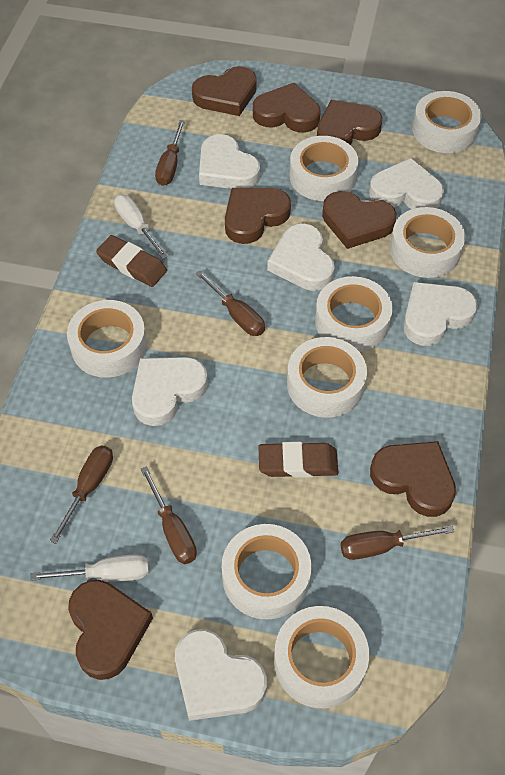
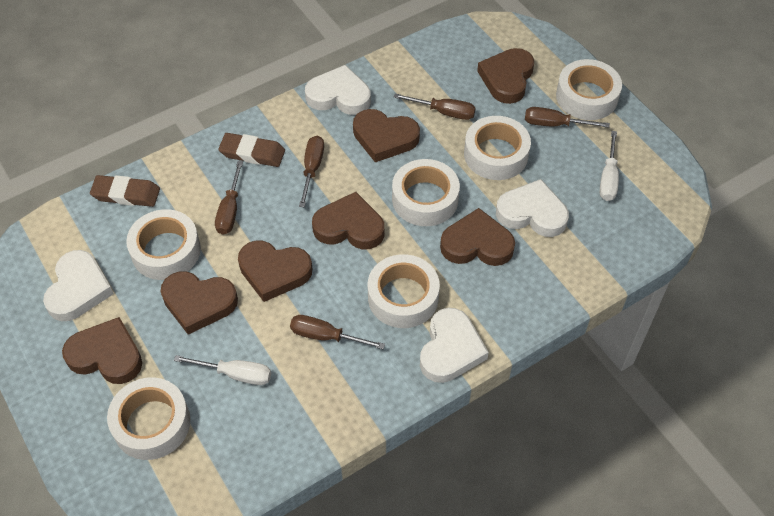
white heart: [132,357,208,426] [175,629,267,721] [199,134,260,189] [267,223,335,291] [369,158,444,209] [403,282,478,346] = 6 -> [43,250,114,321] [305,65,371,115] [420,308,489,383] [496,179,569,237] = 4
white tape: [67,300,147,378] [222,524,311,620] [274,606,369,708] [287,337,367,418] [290,136,358,201] [315,276,393,352] [390,207,465,278] [412,91,482,153] = 8 -> [107,377,190,460] [126,209,201,280] [368,254,440,328] [392,159,460,226] [464,116,531,180] [556,59,622,120] = 6

